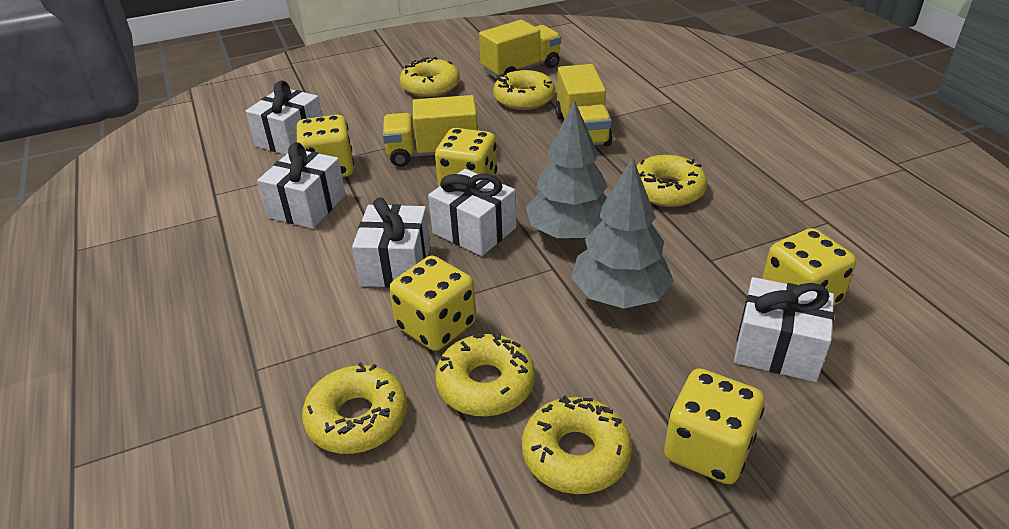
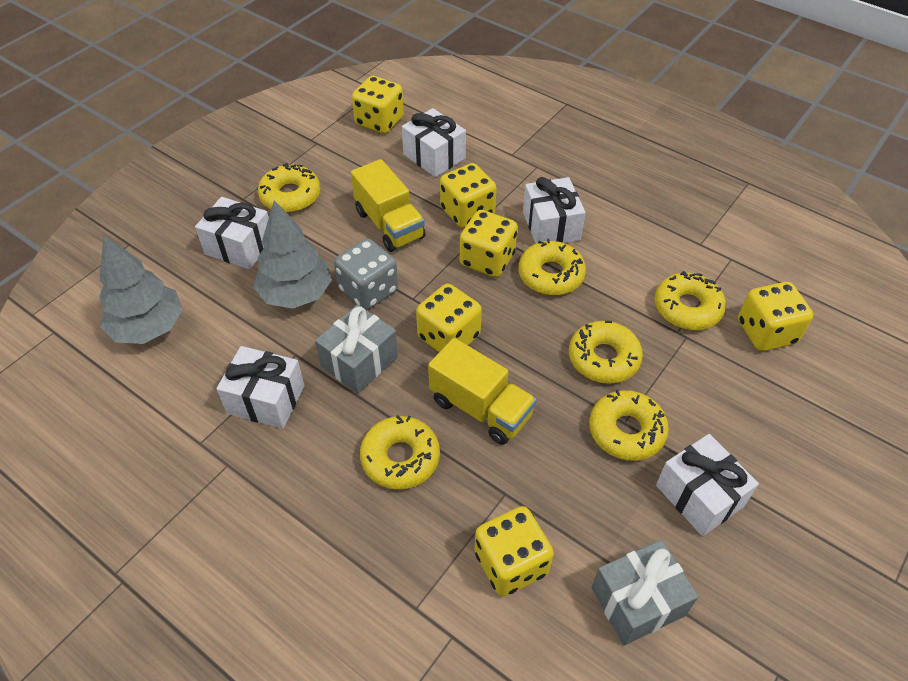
grey dice: none = 0 -> [334,238,398,310] = 1
grey gift: none = 0 -> [315,304,398,394] [591,540,698,645] = 2
yellow dice: [296,115,354,177] [389,256,476,351] [435,128,497,187] [664,368,765,484] [762,228,856,305] = 5 -> [352,76,404,134] [416,284,482,352] [440,163,496,228] [460,210,518,278] [475,506,554,597] [738,282,813,351] = 6
yellow truck: [383,95,478,167] [479,20,561,79] [555,64,613,146] = 3 -> [351,159,426,252] [428,338,537,445] = 2

